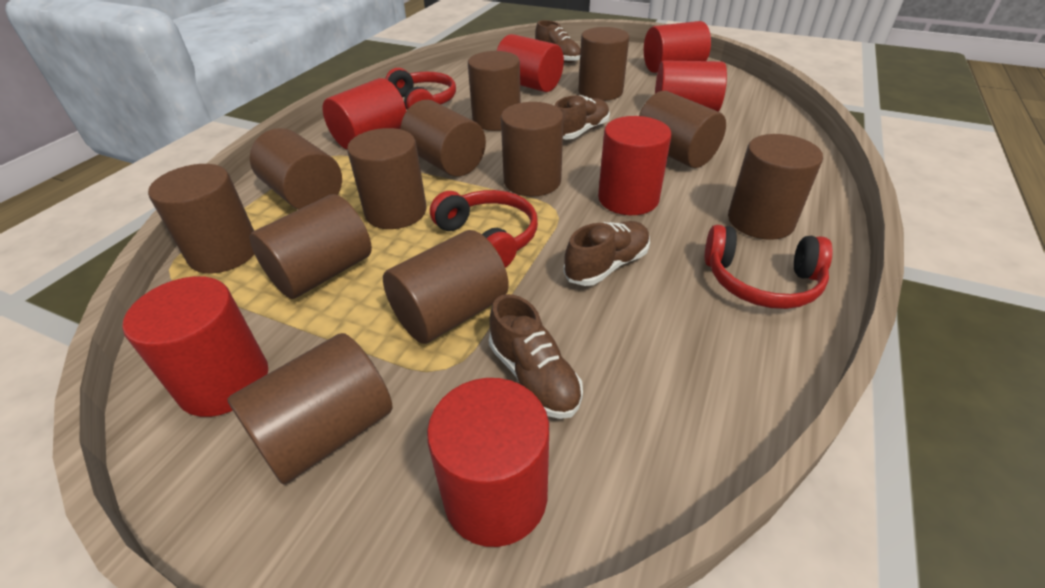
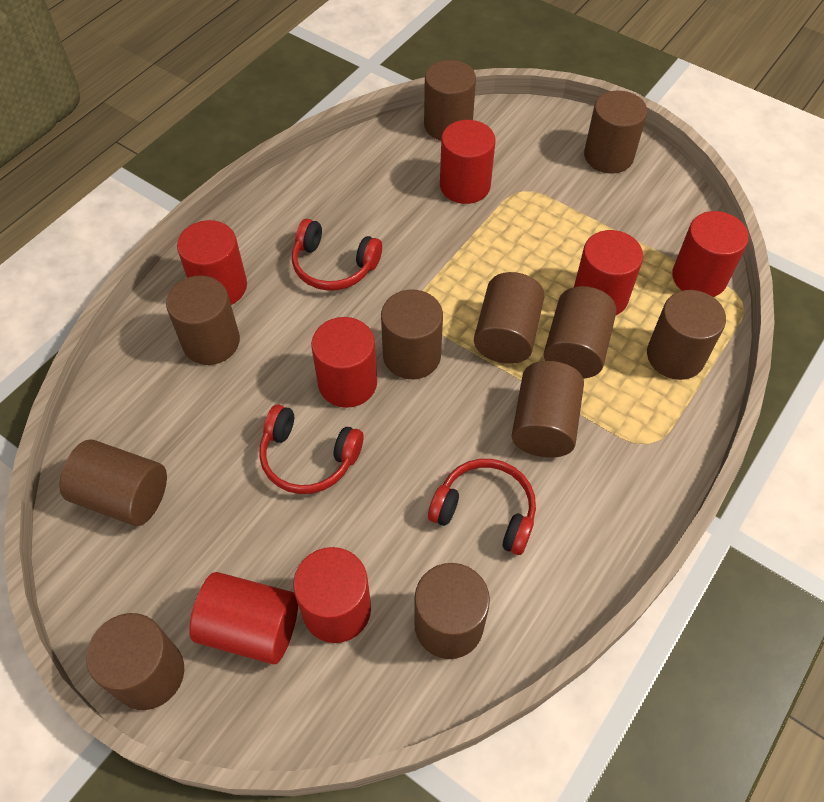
brown cylinder: [148,164,255,273] [228,333,393,485] [249,194,372,299] [250,128,342,210] [347,128,427,229] [383,230,509,344] [400,100,486,177] [468,51,521,131] [501,102,564,197] [578,27,629,101] [639,91,726,168] [728,134,823,240] = 12 -> [59,440,167,526] [86,613,184,710] [166,276,240,365] [381,290,443,379] [414,563,490,659] [424,60,476,141] [474,272,545,364] [511,361,584,458] [544,286,617,379] [584,90,647,174] [647,290,726,380] = 11
brown shoe: [489,294,583,419] [535,20,581,63] [555,95,610,139] [563,221,650,286] = 4 -> none = 0

